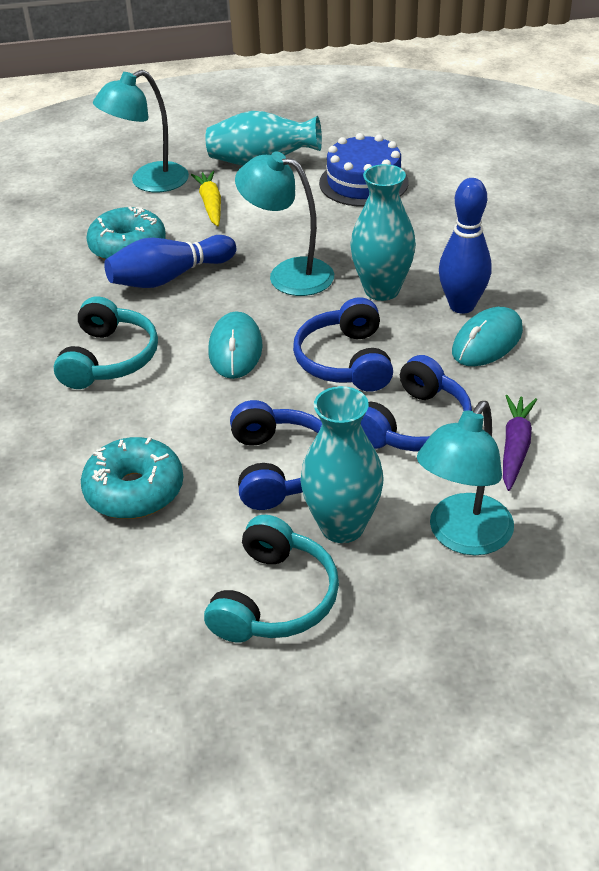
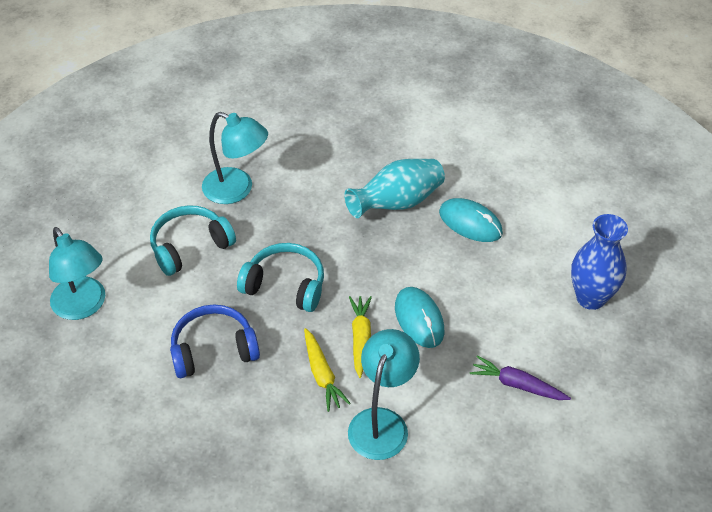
blue bowling pin: [104,235,236,288] [439,178,491,314] = 2 -> none = 0
blue cake: [319,133,409,207] = 1 -> none = 0
blue headphones: [230,400,322,510] [293,297,393,392] [361,355,472,452] = 3 -> [170,304,260,378] = 1
blue vase: none = 0 -> [571,214,628,310] = 1
turquoise donut: [81,437,183,519] [86,207,166,260] = 2 -> none = 0
turquoise vase: [205,111,322,166] [300,386,384,543] [350,164,416,301] = 3 -> [344,159,445,218] = 1
yellow carrot: [191,171,221,226] = 1 -> [304,328,351,412] [349,296,372,378] = 2

